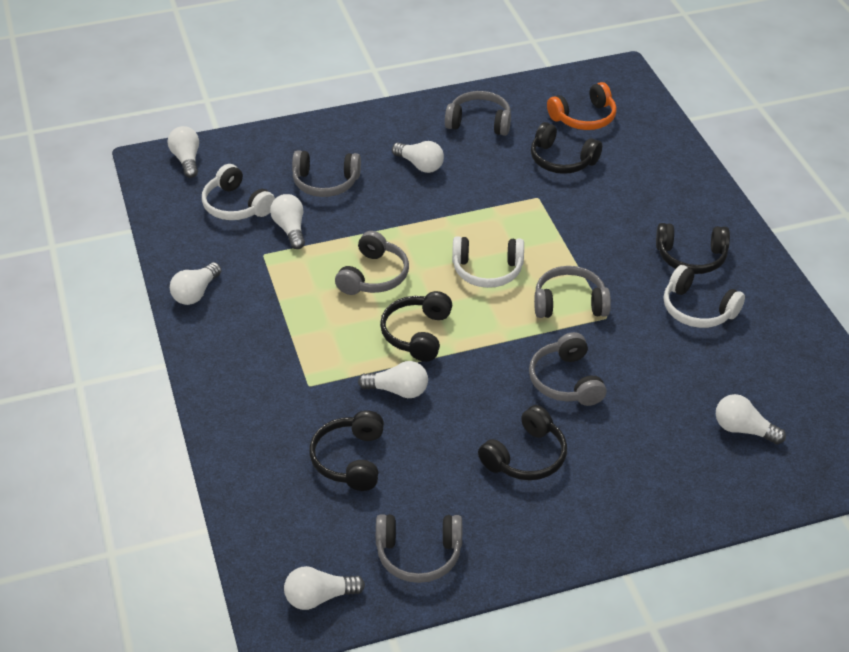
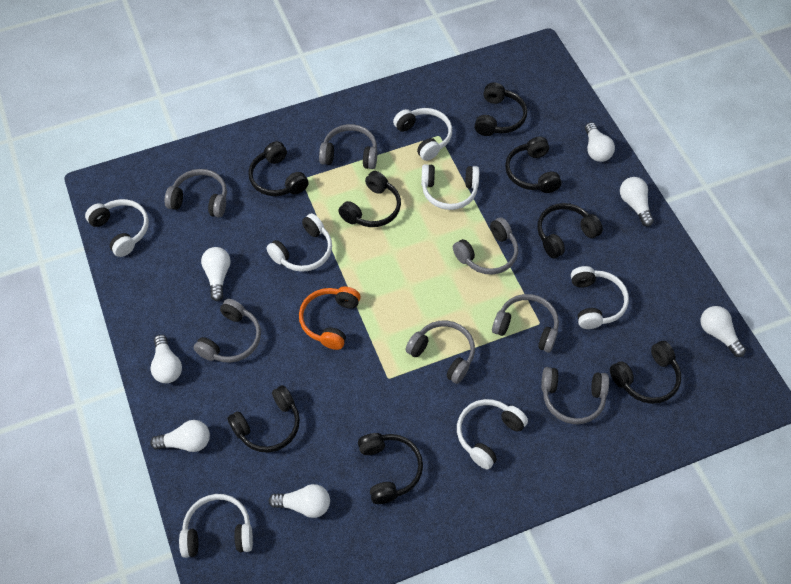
black headphones: [309,410,384,491] [380,291,452,362] [478,405,567,481] [531,122,602,174] [656,223,730,274] = 5 -> [227,385,300,453] [248,141,309,196] [338,171,401,227] [358,433,423,504] [474,82,527,136] [505,137,562,193] [537,203,603,258] [610,341,681,404] = 8
grey headphones: [292,150,361,197] [335,231,409,295] [376,514,462,583] [445,91,511,136] [529,332,607,406] [534,266,611,318] = 6 -> [164,169,227,217] [194,299,261,363] [319,124,377,169] [406,320,475,384] [453,217,518,274] [492,294,559,352] [541,367,609,424] = 7
white headphones: [202,164,275,220] [452,236,524,288] [664,265,745,328] = 3 -> [85,199,149,257] [179,494,253,558] [266,213,332,272] [393,108,452,161] [421,164,479,210] [457,399,528,469] [571,266,629,329] = 7

